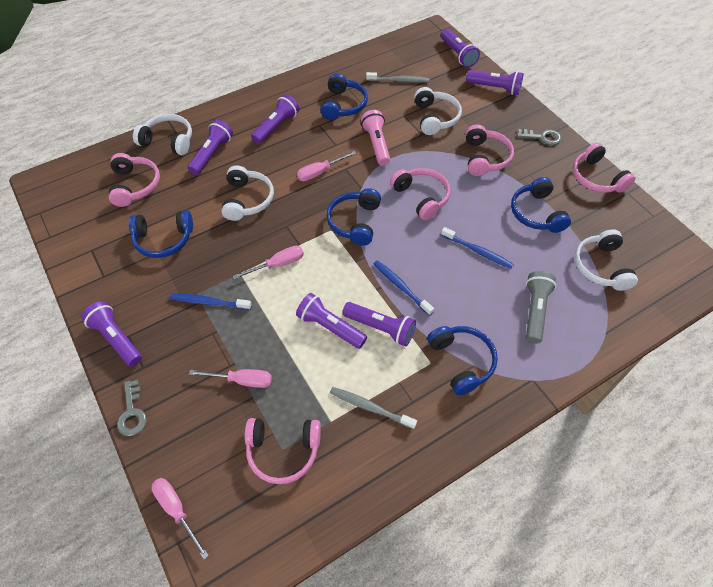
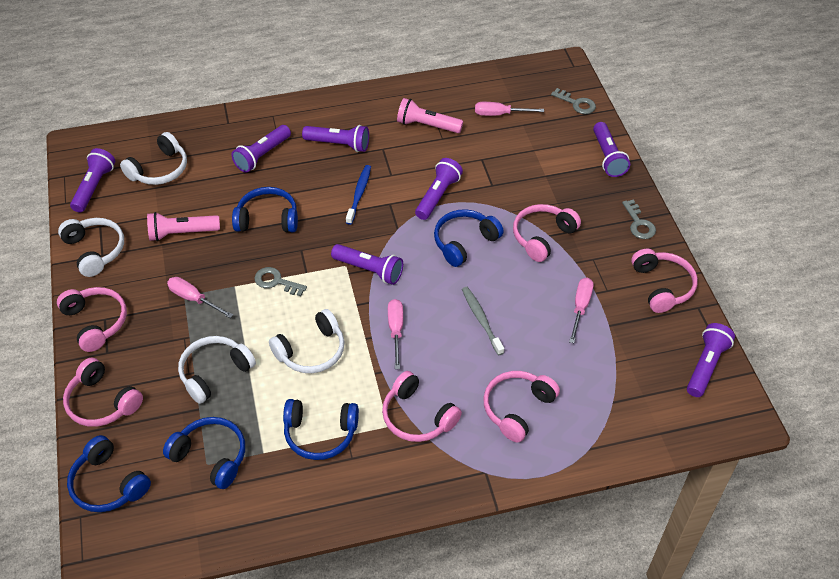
blue toothbrush: [170,294,252,310] [373,260,434,316] [441,227,514,269] = 3 -> [346,165,371,225] = 1
grey flashlight: [526,271,556,344] = 1 -> none = 0
grey key: [117,380,147,436] [517,129,562,145] = 2 -> [254,267,307,296] [551,88,596,114] [622,199,656,239] = 3
grey toothbrush: [330,387,417,429] [366,72,429,82] = 2 -> [462,287,504,355] = 1
pink flashlight: [361,110,390,166] = 1 -> [147,212,220,241] [397,98,463,133] = 2
pink headphones: [109,153,160,207] [245,418,321,484] [390,168,450,220] [466,124,514,176] [573,143,635,193] = 5 -> [57,287,127,352] [63,358,143,427] [382,371,462,442] [483,371,560,442] [513,204,581,262] [631,248,698,313] = 6

